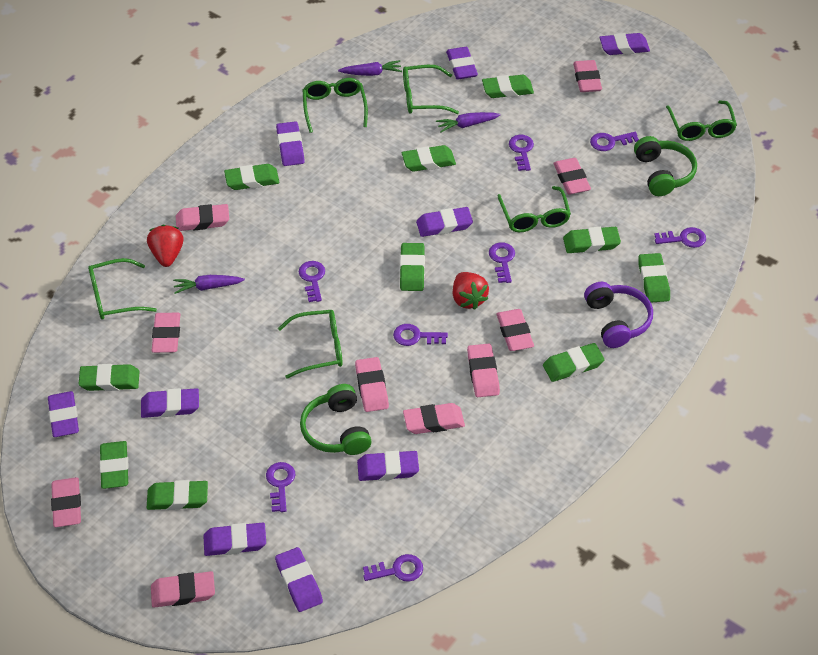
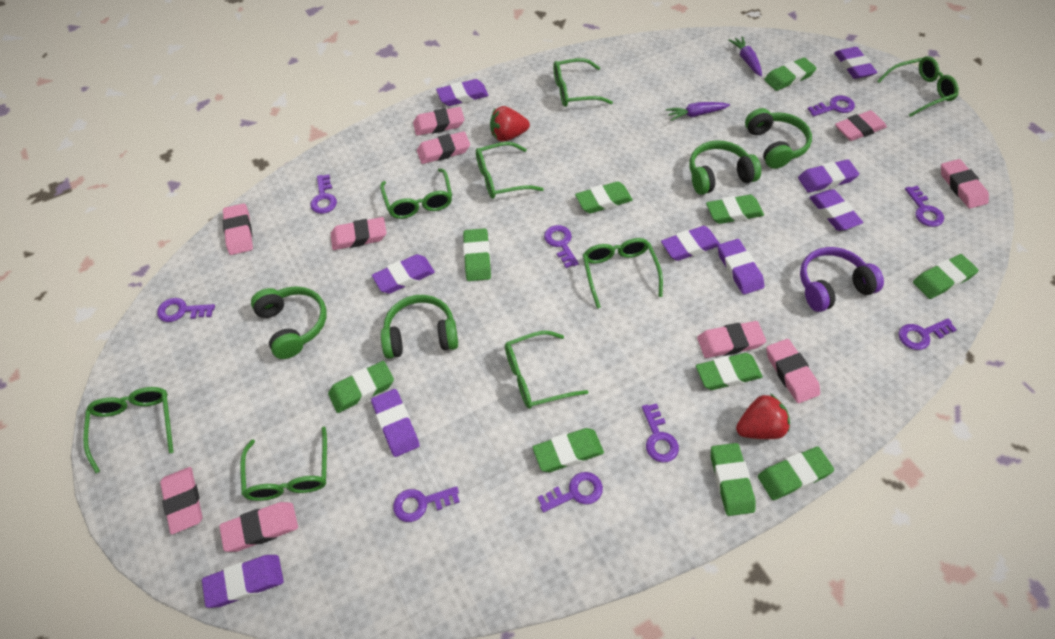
green glasses: [88,258,157,320] [278,310,343,379] [303,78,368,133] [403,65,459,114] [498,186,571,232] [666,100,737,141] = 6 -> [83,387,174,473] [240,427,327,501] [380,169,452,219] [476,142,544,199] [505,331,588,409] [554,58,613,107] [583,238,663,308] [877,56,959,117] = 8
green headphones: [300,384,372,455] [634,136,697,196] = 2 -> [251,286,327,359] [381,295,458,359] [689,140,761,195] [745,108,812,169] = 4
purple carrot: [173,275,245,294] [338,60,402,76] [436,112,501,132] = 3 -> [666,102,730,121] [728,36,762,77] = 2
purple key: [266,462,295,512] [299,261,325,302] [363,554,423,582] [393,324,448,346] [489,242,515,283] [509,135,534,171] [590,132,639,151] [654,227,706,248] = 8 -> [157,298,215,322] [310,174,337,214] [393,486,460,522] [538,472,603,513] [544,225,579,268] [642,403,679,462] [808,95,855,117] [898,318,957,350] [905,186,944,227] = 9

